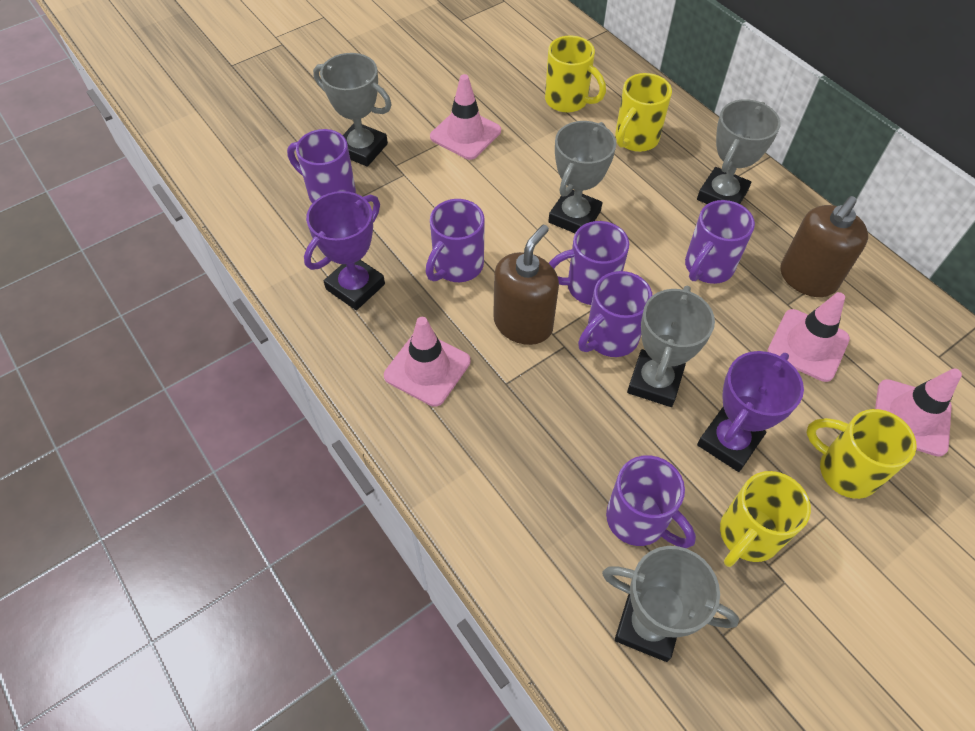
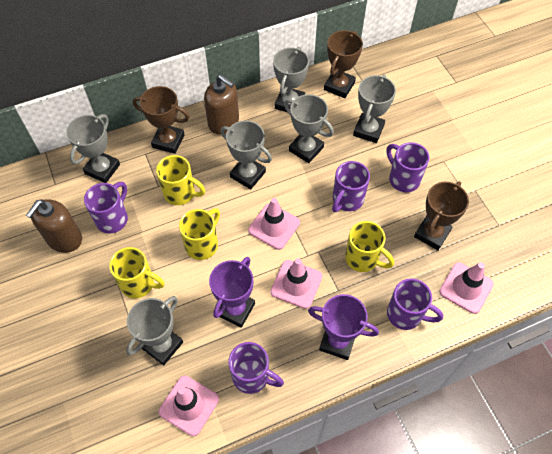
brown trophy: none = 0 -> [133,86,190,154] [324,30,363,98] [414,181,469,250] = 3
grey trophy: [313,53,392,167] [548,121,616,233] [602,546,739,662] [627,286,715,407] [697,99,781,204] = 5 -> [66,114,120,183] [126,296,183,365] [221,120,272,189] [273,47,309,112] [284,94,334,163] [353,74,396,143] = 6
purple mug: [287,129,356,203] [426,199,485,282] [549,221,629,305] [578,271,652,357] [606,455,696,548] [685,200,755,284] = 6 -> [84,182,128,234] [228,342,284,394] [332,161,370,212] [386,142,429,192] [387,278,443,330] = 5

